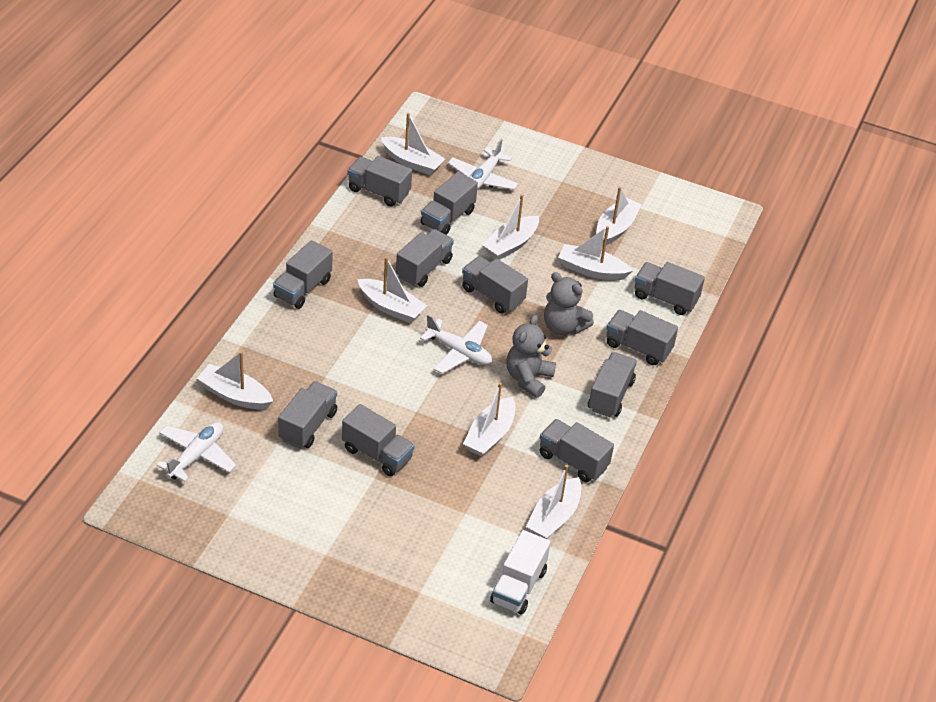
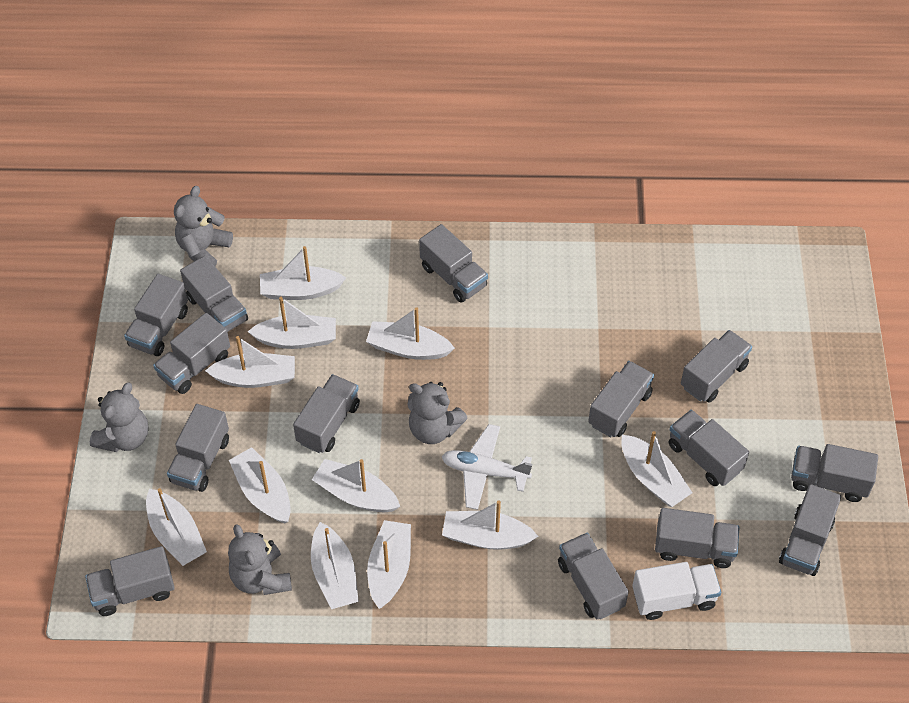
grey teddy bear: [506,315,556,398] [544,272,594,335] = 2 -> [90,383,149,452] [174,186,233,266] [228,525,292,595] [407,382,468,444] = 4
grey truck: [273,240,332,309] [278,381,337,448] [342,404,415,476] [348,156,412,206] [396,229,454,287] [421,172,478,235] [462,256,528,314] [540,419,614,482] [588,352,637,417] [606,310,678,365] [635,262,705,315] = 11 -> [85,546,175,616] [124,274,188,356] [153,313,230,394] [167,404,229,492] [180,256,248,332] [293,374,360,453] [419,224,488,303] [558,533,629,619] [588,361,654,437] [655,508,740,568] [668,410,749,486] [681,330,752,403] [779,484,841,576] [791,444,878,502] = 14
white boat: [197,351,273,410] [357,257,427,323] [381,113,445,175] [463,383,515,457] [482,194,539,260] [526,465,581,539] [558,226,633,280] [596,187,642,246] = 8 -> [146,488,207,566] [205,336,295,388] [229,447,291,523] [248,297,336,349] [260,246,346,300] [311,522,359,609] [312,459,400,512] [366,307,455,360] [367,520,411,609] [442,500,538,550] [621,431,693,507] = 11
white plane: [157,422,236,482] [420,314,492,374] [448,139,518,190] = 3 -> [442,424,533,510] = 1

